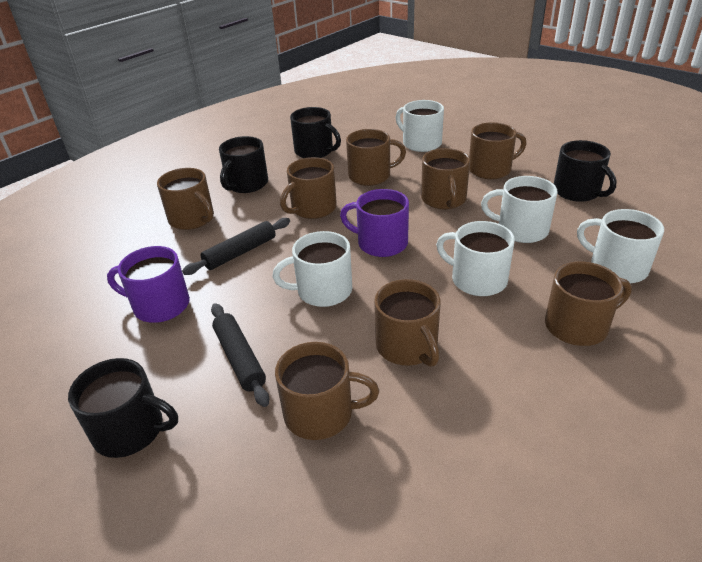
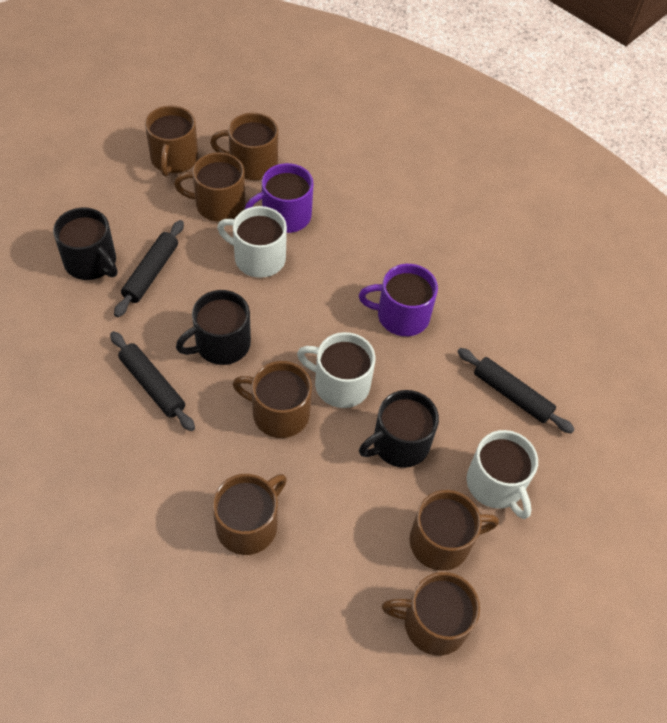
black mug: [68,358,178,458] [219,136,268,193] [290,107,341,158] [554,140,617,202] = 4 -> [53,208,117,280] [176,290,251,365] [359,390,439,468] = 3
black rolling pin: [182,218,290,275] [211,303,269,407] = 2 -> [110,331,195,431] [114,220,184,317] [457,348,575,434] = 3
brown mug: [157,168,214,230] [275,342,379,440] [280,157,337,219] [346,129,406,186] [374,279,441,367] [421,148,470,209] [469,122,526,179] [545,261,632,346] = 8 -> [145,106,198,176] [174,152,245,222] [210,113,278,180] [212,474,287,555] [233,361,312,438] [382,572,480,656] [409,490,499,571] = 7
white mug: [272,231,352,307] [396,100,444,152] [436,221,515,296] [481,176,557,243] [577,209,664,283] = 5 -> [217,206,287,278] [297,332,376,408] [466,430,538,519] = 3

